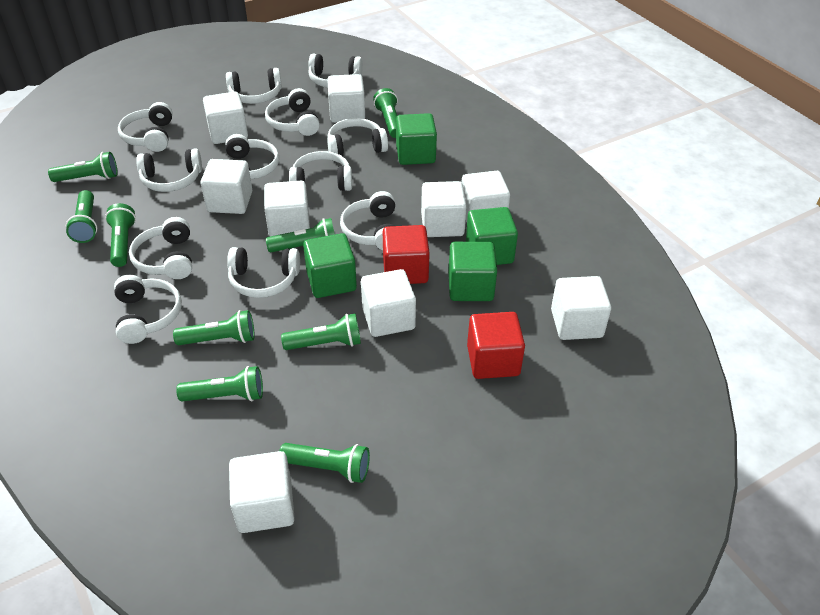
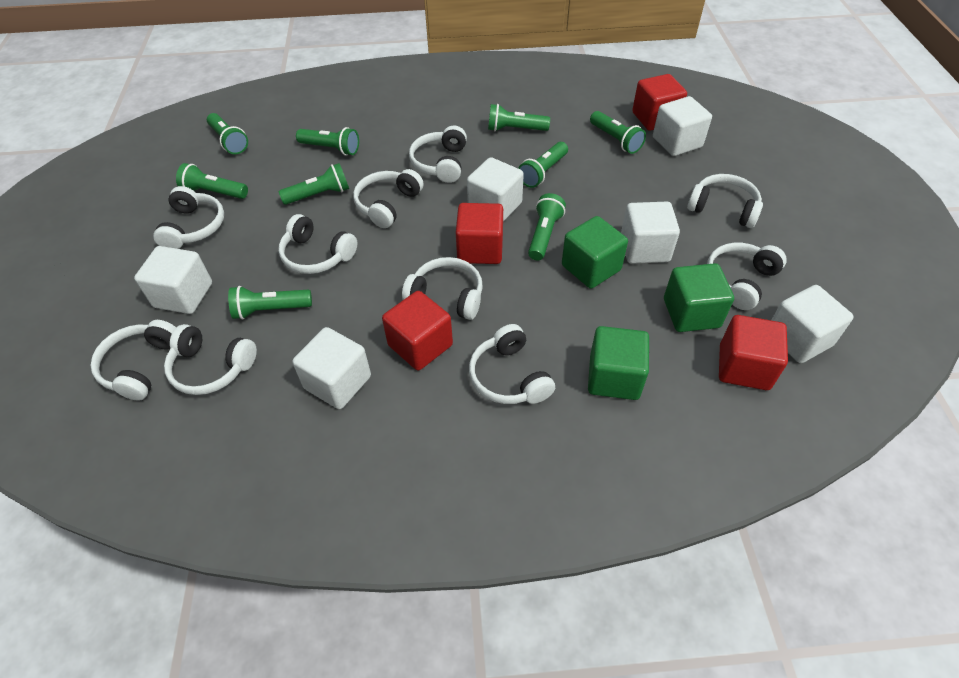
green cube: [303,233,357,298] [396,113,437,165] [448,242,497,301] [466,207,518,265] = 4 -> [562,216,628,289] [588,326,649,400] [664,263,734,332] = 3
red cube: [383,225,430,284] [467,312,525,379] = 2 -> [382,291,453,371] [456,203,503,264] [632,74,687,131] [719,315,788,390] = 4
white cube: [201,159,252,214] [203,92,248,144] [229,451,295,533] [264,181,310,236] [327,74,365,123] [361,269,416,337] [421,181,467,237] [462,171,510,222] [551,276,611,340] = 9 -> [134,246,212,314] [292,327,371,409] [467,157,524,222] [621,202,680,264] [653,96,712,156] [771,285,854,363] = 6
white headphones: [114,275,182,344] [118,102,173,152] [129,217,192,279] [136,148,202,192] [225,134,279,179] [226,68,282,104] [227,247,300,298] [265,88,320,136] [289,151,352,191] [308,54,363,87] [327,118,388,156] [340,191,395,250] = 12 -> [90,320,176,401] [153,186,224,249] [164,324,257,395] [279,214,357,274] [353,169,424,228] [402,257,483,320] [409,126,467,183] [469,324,555,404] [687,174,763,228] [707,243,786,310] = 10

